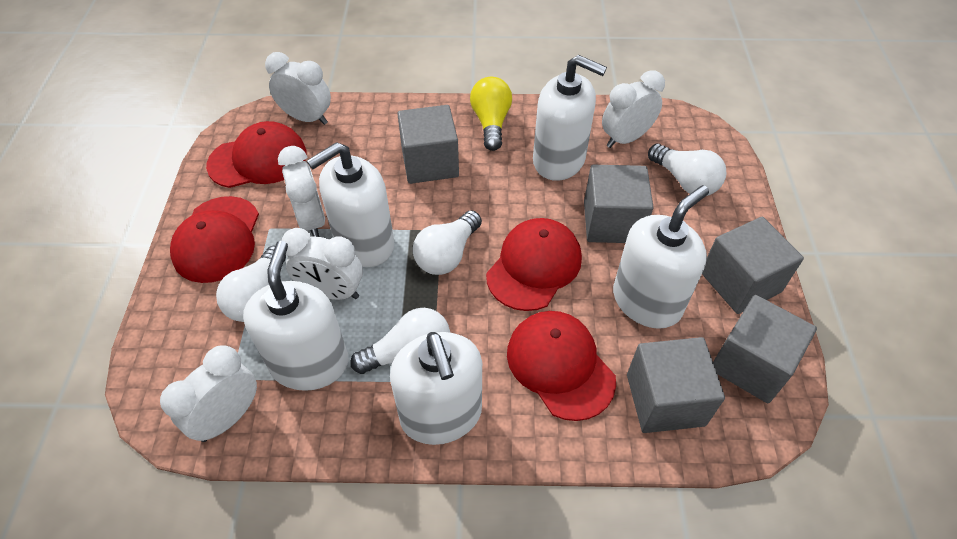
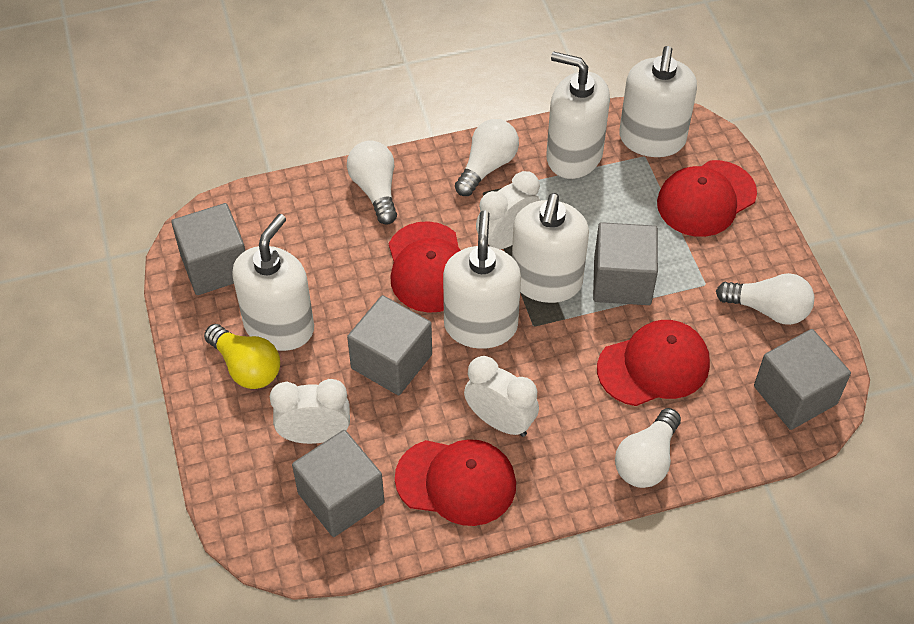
white clock: [160,345,257,442] [265,52,331,125] [278,146,325,237] [281,228,363,300] [602,70,665,148] = 5 -> [270,379,350,444] [464,356,539,437] [476,171,540,249] = 3

